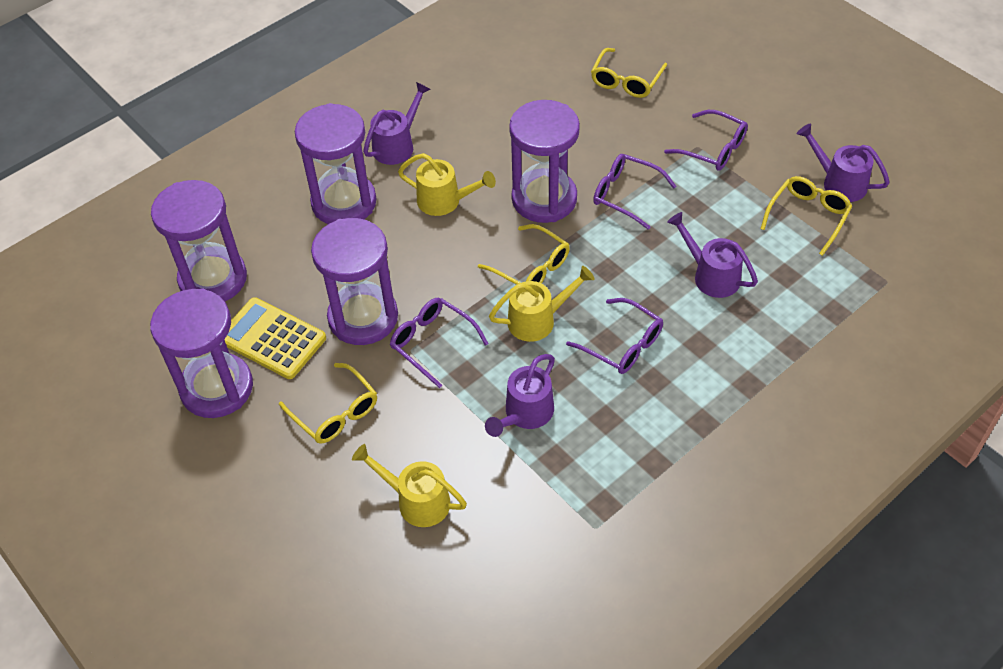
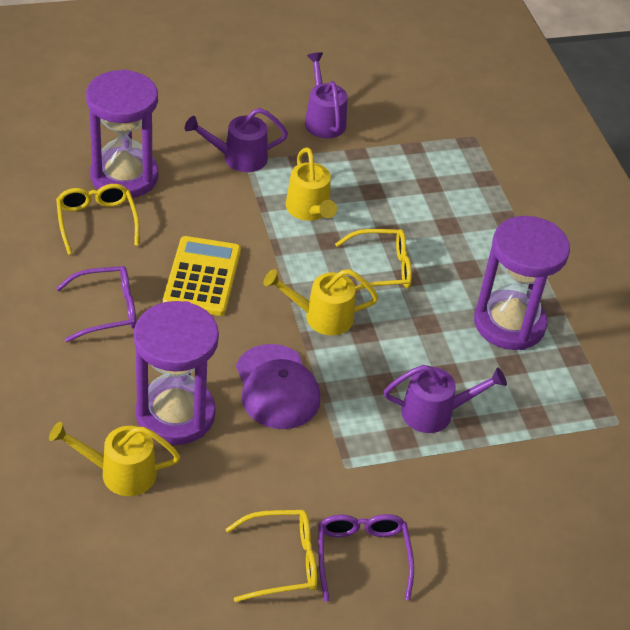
purple cap: none = 0 -> [236,344,321,429] = 1
purple glasses: [390,298,489,388] [566,298,663,374] [593,154,676,230] [664,110,748,171] = 4 -> [56,266,136,342] [318,514,414,602] = 2
purple hourglass: [150,288,253,418] [151,180,247,301] [295,103,376,224] [311,218,398,345] [509,100,580,223] = 5 -> [86,69,158,199] [134,301,219,445] [474,216,570,350] = 3
purple watering can: [363,82,430,165] [485,354,555,437] [667,212,758,298] [797,123,890,202] = 4 -> [185,108,288,172] [305,52,347,138] [384,365,507,433] = 3
yellow glasses: [279,363,377,444] [478,224,570,285] [591,48,667,98] [761,176,852,256] = 4 -> [56,184,139,255] [226,510,317,602] [335,229,412,291] = 3

